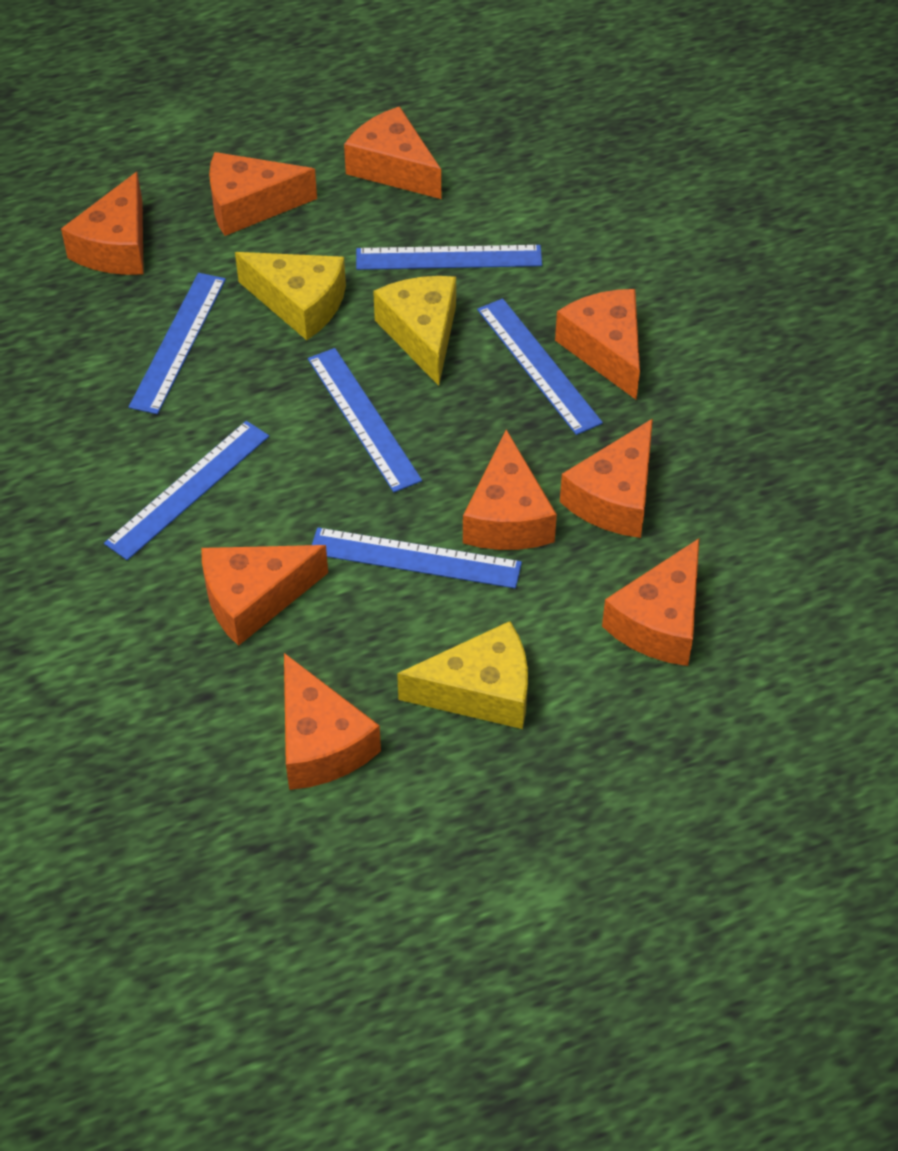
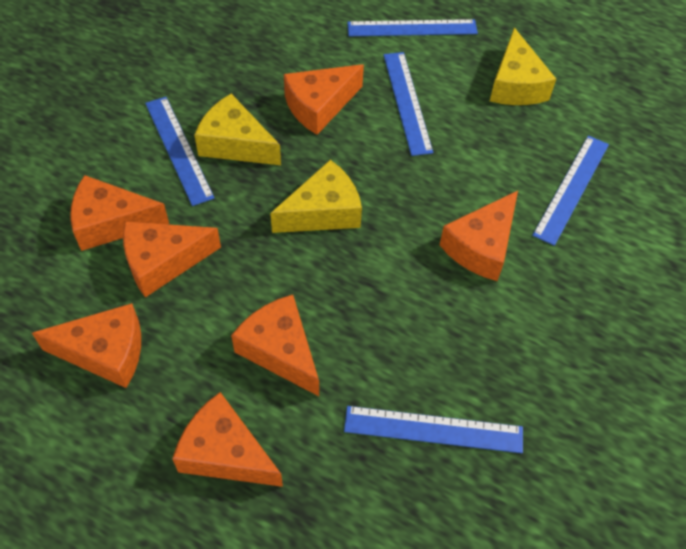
blue ruler: [104,421,269,560] [129,273,226,414] [308,348,422,492] [312,528,522,588] [356,245,542,270] [477,298,603,435] = 6 -> [145,97,215,206] [344,406,523,453] [347,19,478,36] [383,52,433,156] [532,136,609,246] = 5
orange cheese: [61,172,144,275] [201,545,328,646] [209,152,317,236] [284,653,381,790] [344,106,441,199] [463,429,557,550] [555,289,640,400] [560,418,653,538] [602,539,699,666] = 9 -> [32,303,141,388] [71,175,169,251] [123,221,221,297] [172,392,283,487] [231,295,319,396] [284,64,364,135] [440,191,518,281] = 7

